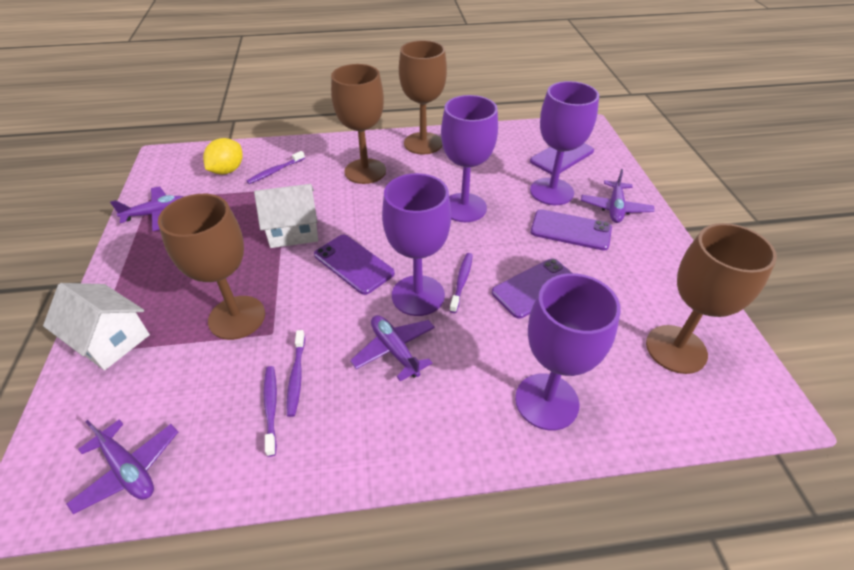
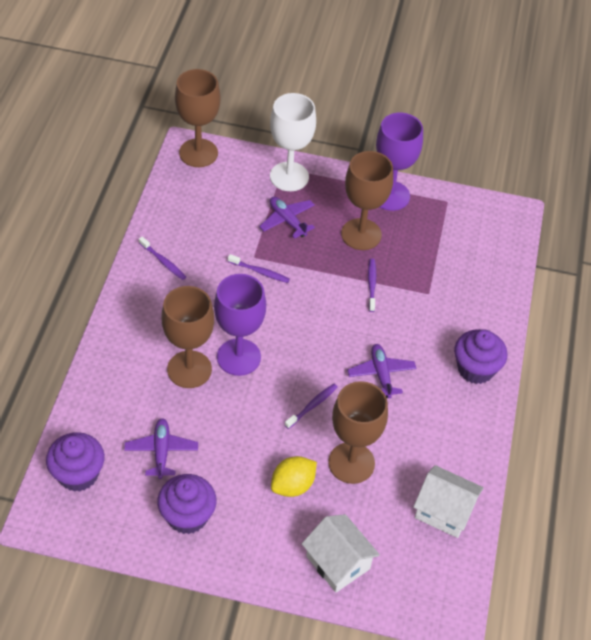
purple cupcake: none = 0 -> [46,432,105,492] [157,474,217,534] [454,329,507,384] = 3
purple goblet: [382,173,451,316] [441,95,498,222] [515,273,621,430] [530,81,599,205] = 4 -> [214,274,266,376] [376,113,423,211] = 2
purple phone: [314,235,395,295] [492,259,572,319] [530,143,594,175] [531,209,612,251] = 4 -> none = 0
purple plane: [66,420,178,514] [110,186,184,231] [350,315,435,381] [581,169,654,223] = 4 -> [124,418,198,479] [259,197,315,239] [347,344,416,398] = 3
white goblet: none = 0 -> [270,93,316,191] = 1

